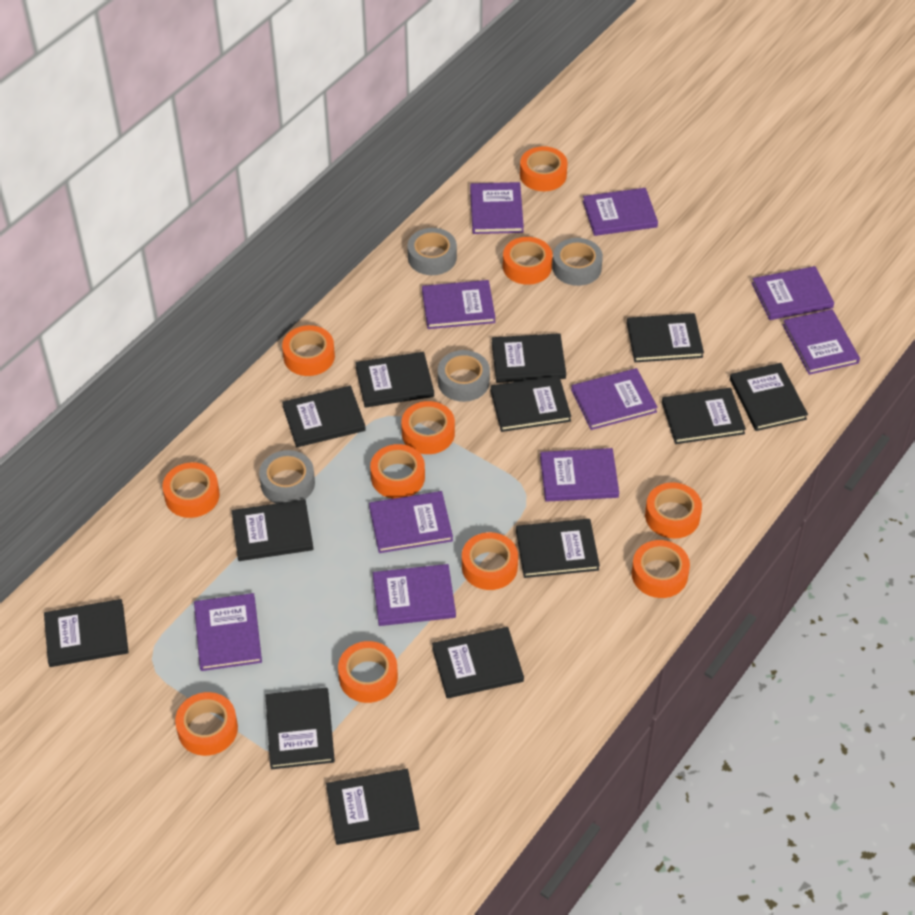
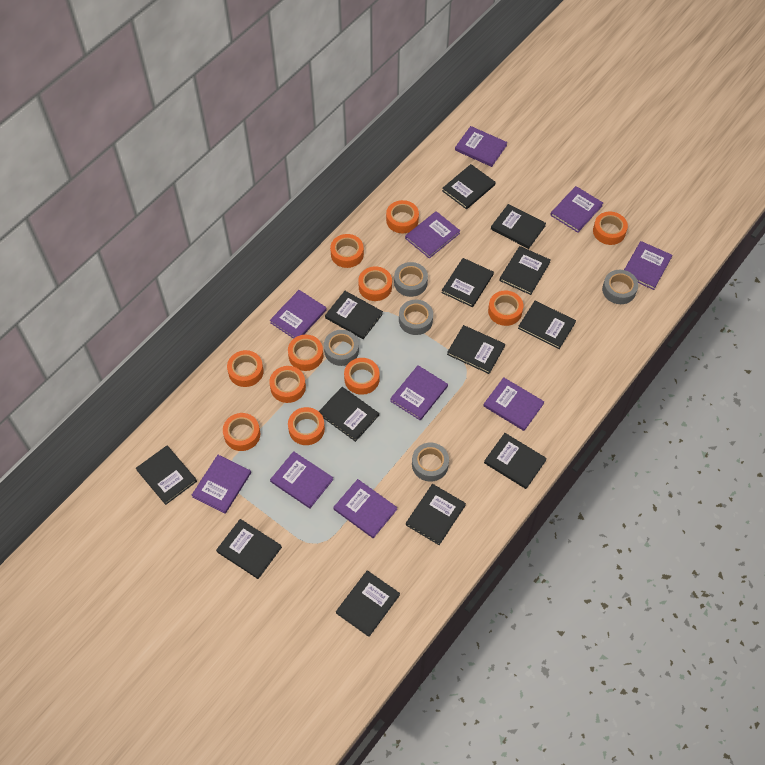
grey tape: [259,450,315,504] [407,228,457,275] [438,350,490,402] [552,238,603,286] = 4 -> [324,330,359,366] [394,262,428,297] [399,300,433,335] [412,443,449,482] [602,270,638,304] = 5

